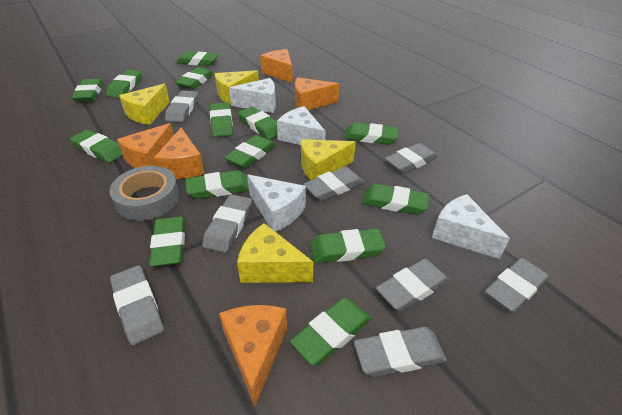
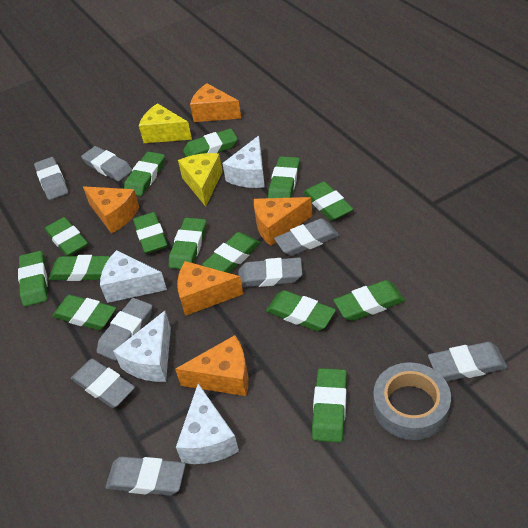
yellow cheese: [119,84,170,125] [215,70,259,105] [237,223,314,283] [301,139,356,180] = 4 -> [139,103,192,143] [178,153,223,207] = 2

